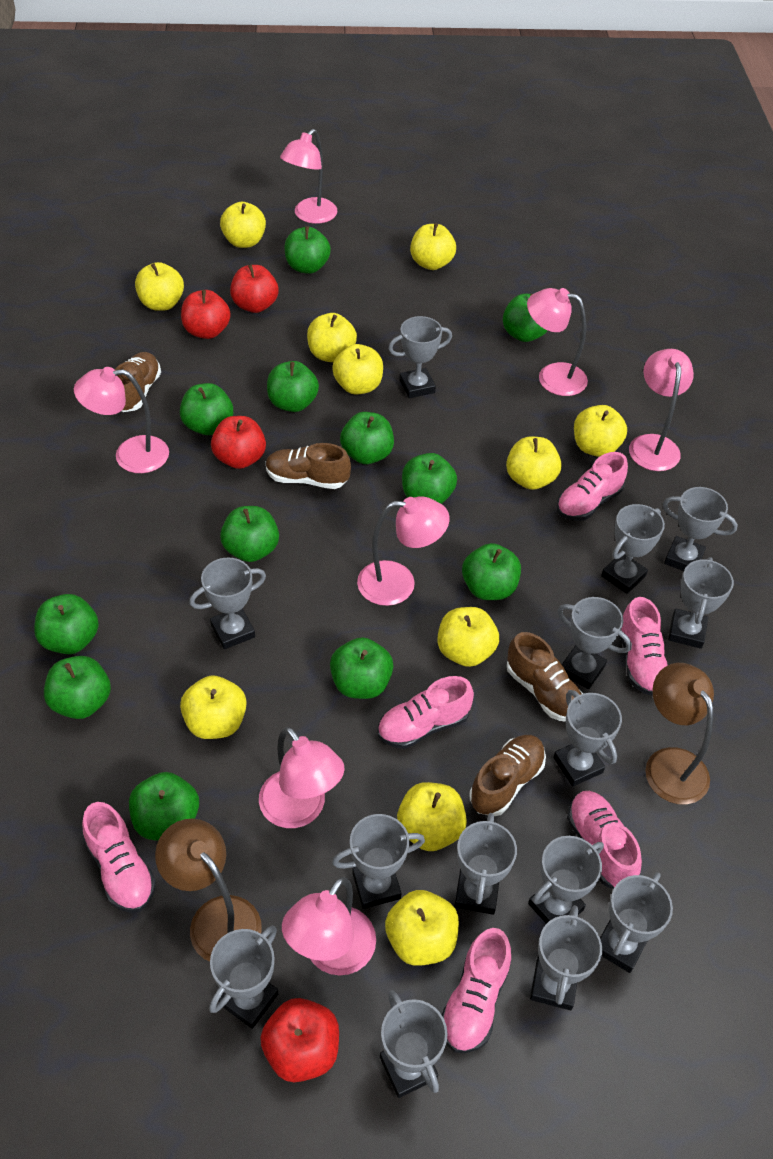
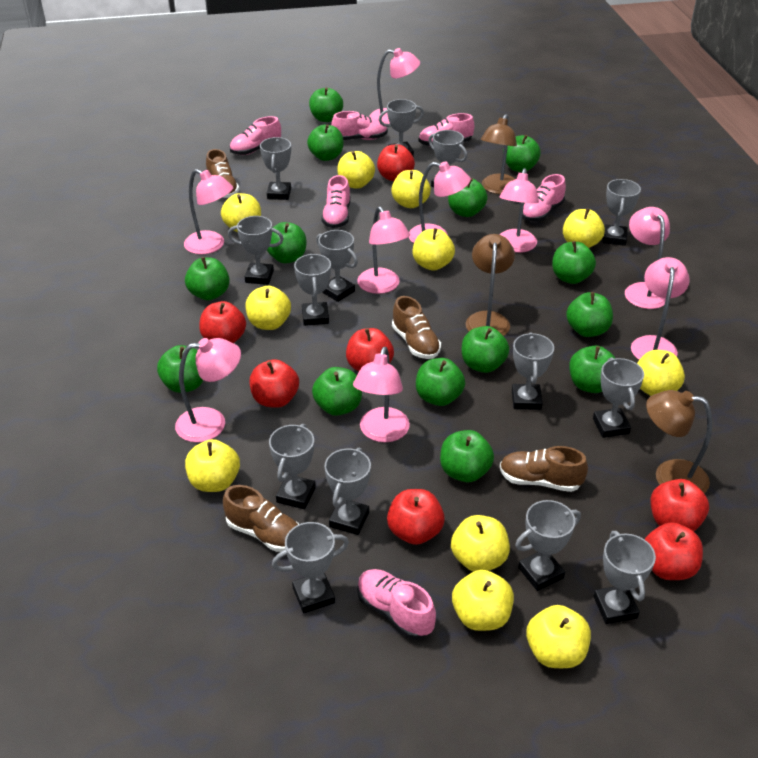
brown lamp: [155,818,262,962] [645,663,714,805] = 2 -> [466,234,515,336] [481,114,517,194] [646,390,712,493] = 3
green apple: [34,594,99,654] [44,656,111,719] [129,772,199,841] [180,383,233,435] [220,506,279,562] [267,361,319,412] [284,226,331,274] [330,637,394,699] [340,412,394,464] [402,453,457,504] [462,543,521,600] [503,294,548,342] = 12 -> [157,345,203,393] [185,257,230,301] [267,222,306,263] [307,124,344,161] [309,87,343,122] [312,367,362,416] [416,358,465,406] [440,430,494,482] [448,178,488,217] [462,326,509,373] [503,135,541,172] [552,241,596,284] [566,292,613,337] [569,346,615,393] = 14
pink lamp: [74,367,169,473] [259,727,344,828] [280,129,338,224] [282,877,376,976] [357,496,450,606] [527,288,588,396] [629,349,694,471] = 7 -> [175,338,241,443] [184,169,233,254] [353,347,410,442] [357,206,410,294] [369,48,420,124] [409,161,471,243] [499,168,539,253] [625,207,670,309] [631,257,690,360] = 9
red apple: [181,290,231,339] [211,416,266,469] [230,265,279,313] [260,998,339,1082] = 4 -> [199,301,246,343] [249,359,299,408] [346,328,394,371] [377,144,415,181] [387,489,445,545] [644,522,703,580] [651,479,709,531] = 7

